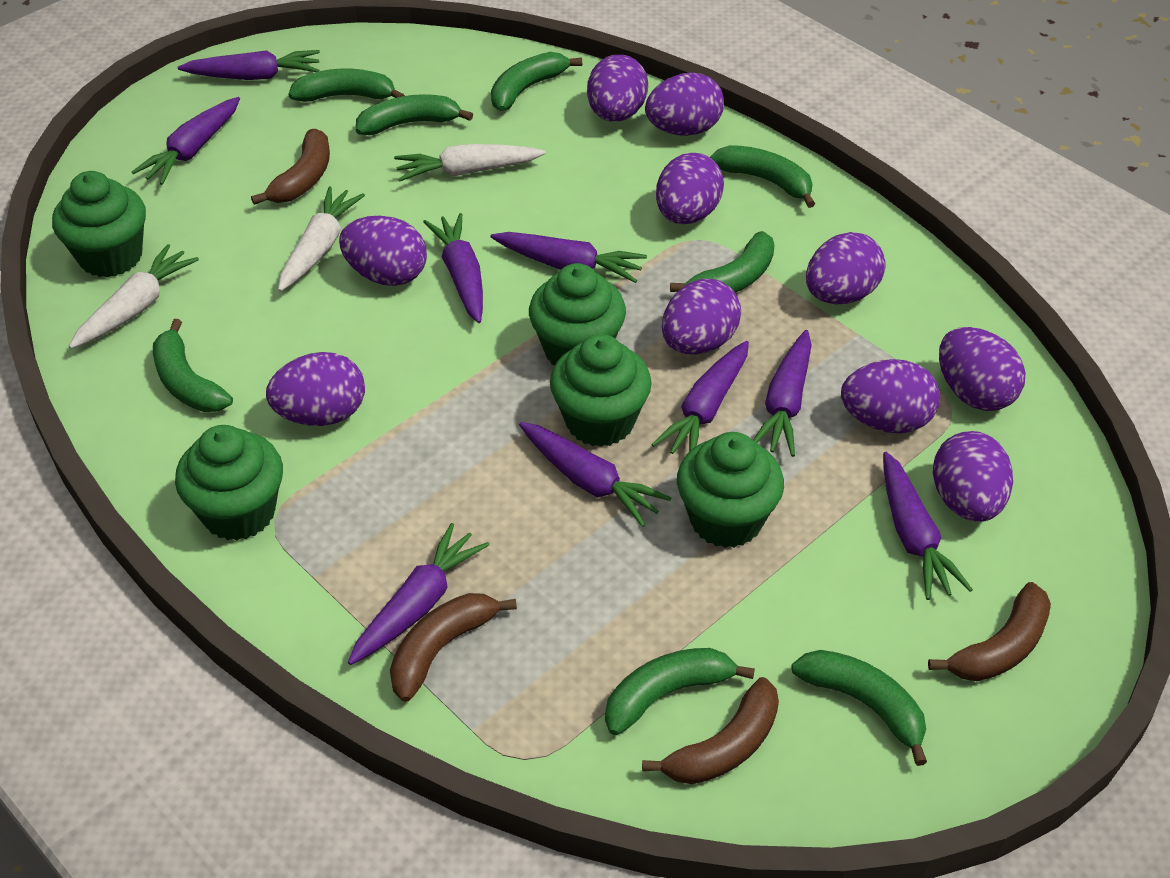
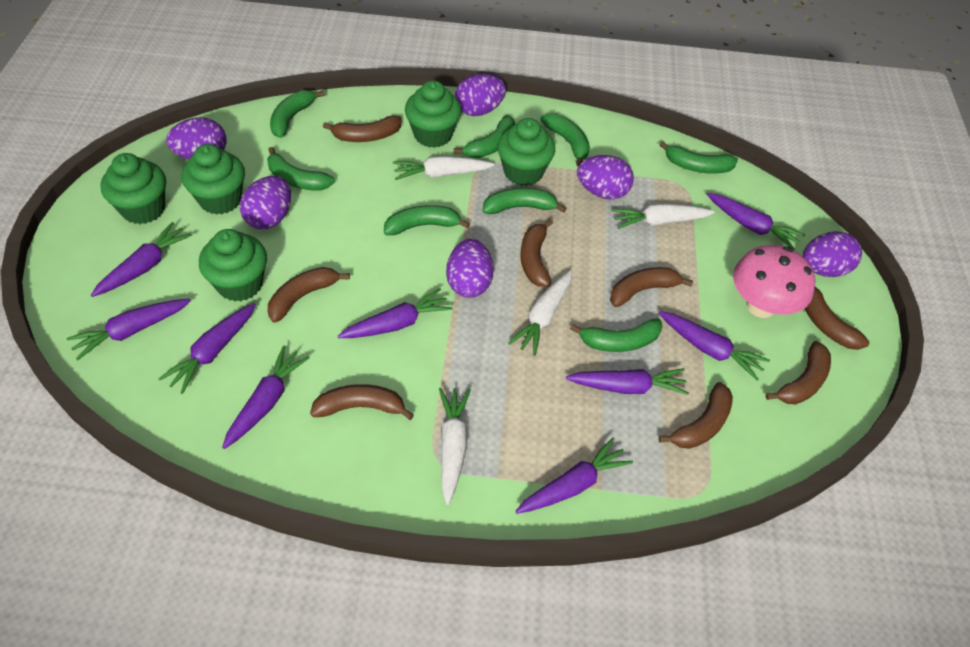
brown banana: [251,129,330,205] [390,593,517,702] [642,677,779,784] [928,582,1051,681] = 4 -> [268,267,350,323] [310,384,414,420] [323,115,402,142] [520,219,553,287] [610,267,693,307] [659,382,733,449] [765,341,831,404] [805,287,869,350] = 8
pink mushroom: none = 0 -> [733,245,815,318] = 1
purple egg: [266,352,365,426] [339,216,427,286] [587,55,648,122] [645,72,724,136] [656,153,724,224] [662,279,741,355] [806,232,885,304] [841,359,940,433] [933,431,1013,522] [939,327,1026,411] = 10 -> [166,117,226,159] [240,176,291,229] [446,239,494,298] [455,74,506,116] [577,155,634,200] [802,231,862,277] = 6
white carrot: [69,244,199,349] [278,186,365,292] [394,144,546,182] = 3 -> [393,156,494,180] [439,388,471,505] [508,270,572,356] [611,204,715,229] = 4

